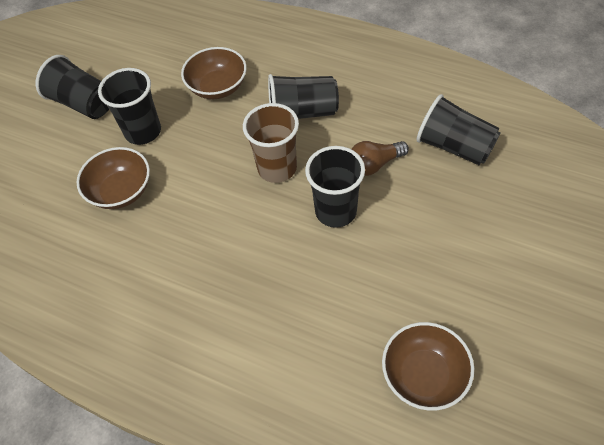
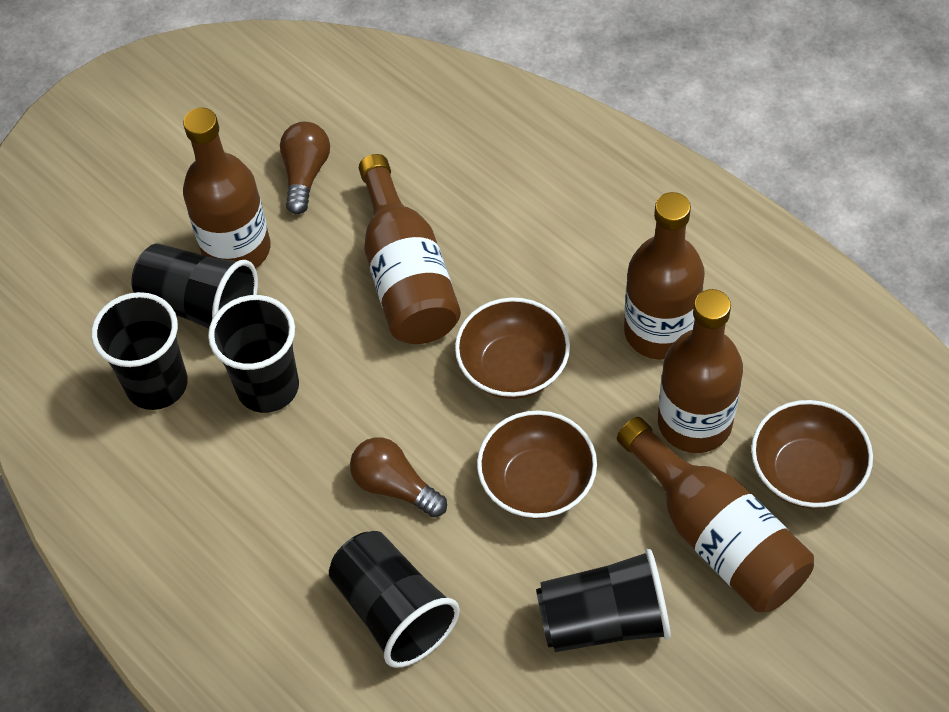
brown bottle: none = 0 -> [183,108,270,269] [359,154,461,344] [617,417,814,612] [624,192,705,360] [658,289,743,453] = 5
brown cup: [243,103,299,183] = 1 -> none = 0
brown light bulb: [351,141,409,176] = 1 -> [280,122,330,214] [350,437,447,518] = 2

